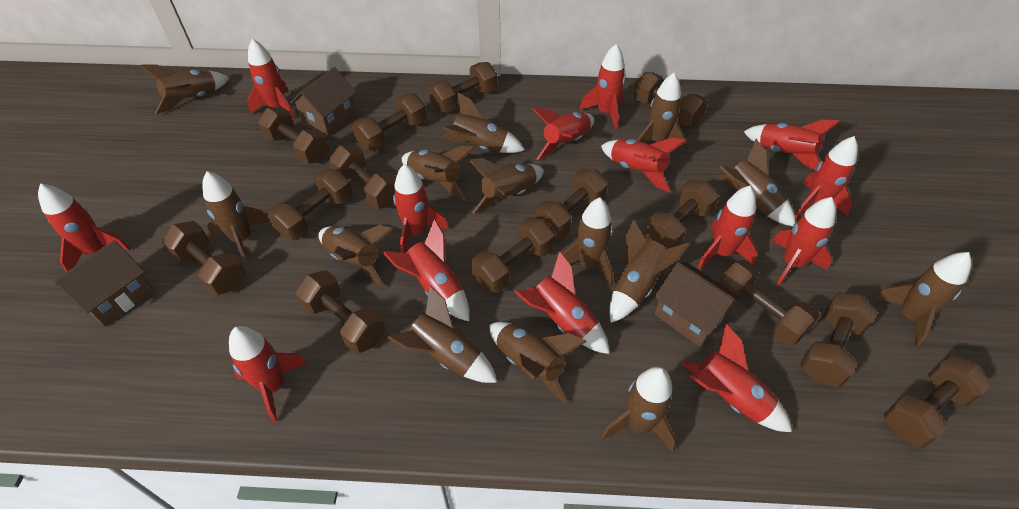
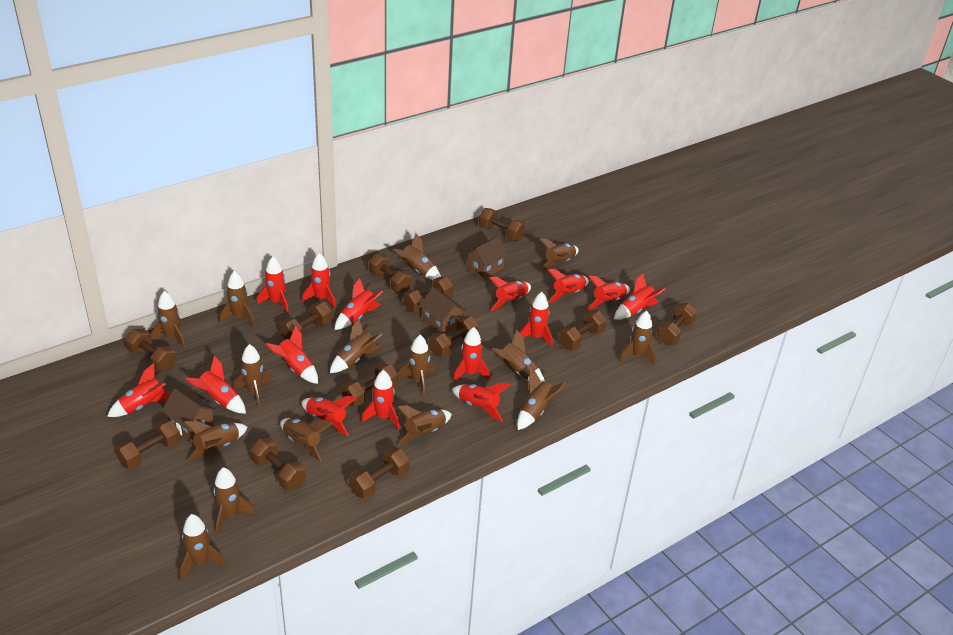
brown dumbbell: [161,221,246,295] [258,107,329,164] [268,169,353,240] [295,270,385,354] [329,145,396,209] [352,93,426,151] [428,62,497,113] [471,217,555,293] [535,169,608,239] [634,72,708,126] [645,180,719,249] [718,260,820,346] [800,292,877,387] [884,355,991,448] = 14 -> [115,419,181,469] [125,329,176,371] [250,438,306,490] [280,302,332,340] [342,363,398,407] [349,448,409,499] [369,253,412,293] [403,277,453,313] [429,316,479,357] [479,208,525,241] [558,311,606,350] [657,303,697,345] = 12
brown rocket: [140,64,229,114] [202,171,269,263] [318,225,393,287] [387,286,498,383] [402,146,475,201] [441,92,525,153] [468,158,544,214] [490,322,587,404] [562,197,613,287] [601,367,677,452] [609,220,690,323] [637,73,686,152] [717,139,795,226] [874,252,972,348] = 14 -> [151,291,185,348] [180,514,226,581] [183,420,248,462] [213,467,256,535] [219,271,255,326] [233,344,272,407] [280,418,333,462] [330,319,383,373] [393,233,441,280] [397,405,452,446] [398,335,435,396] [492,330,545,383] [517,369,566,430] [539,239,579,271] [619,311,656,366] = 15
red rocket: [38,183,131,272] [229,326,307,423] [247,39,295,119] [382,219,470,321] [393,164,449,253] [514,251,610,354] [532,107,594,160] [579,44,626,130] [601,138,686,192] [681,324,792,432] [697,186,758,269] [744,120,840,171] [772,197,836,285] [795,136,858,218] = 14 -> [107,363,171,417] [185,355,246,413] [257,257,289,313] [265,325,318,384] [301,396,357,436] [302,253,336,308] [335,278,383,330] [361,370,400,429] [452,382,511,422] [453,327,490,382] [489,277,531,311] [519,292,553,347] [548,269,589,303] [588,276,630,310] [614,274,666,320] = 15

